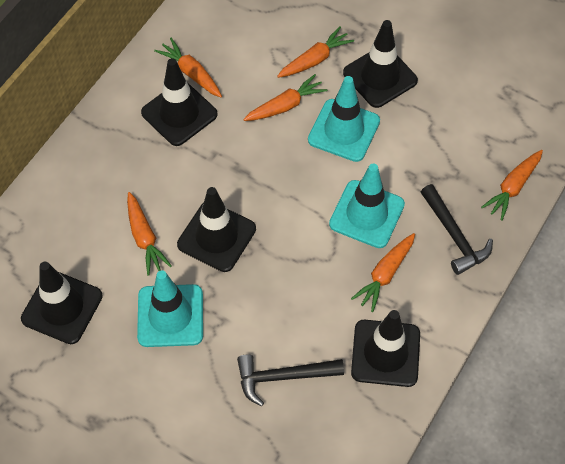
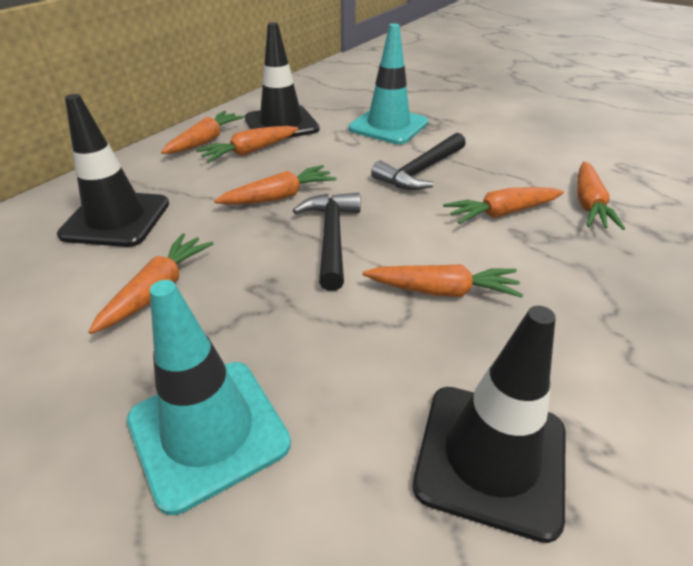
black traffic cone: [21,262,103,344] [141,58,218,146] [177,187,256,272] [343,20,418,108] [351,310,420,387] = 5 -> [57,94,169,247] [245,22,320,138] [413,306,566,543] = 3
orange carrot: [127,192,172,275] [154,38,222,97] [243,74,327,121] [277,27,354,78] [351,233,415,312] [481,150,543,221] = 6 -> [88,233,214,334] [161,111,245,154] [196,126,298,163] [214,165,337,205] [363,265,523,298] [443,187,564,224] [577,162,625,230] = 7
turquoise traffic cone: [137,270,203,347] [308,76,380,162] [329,164,405,248] = 3 -> [127,280,291,515] [348,24,428,144] = 2

